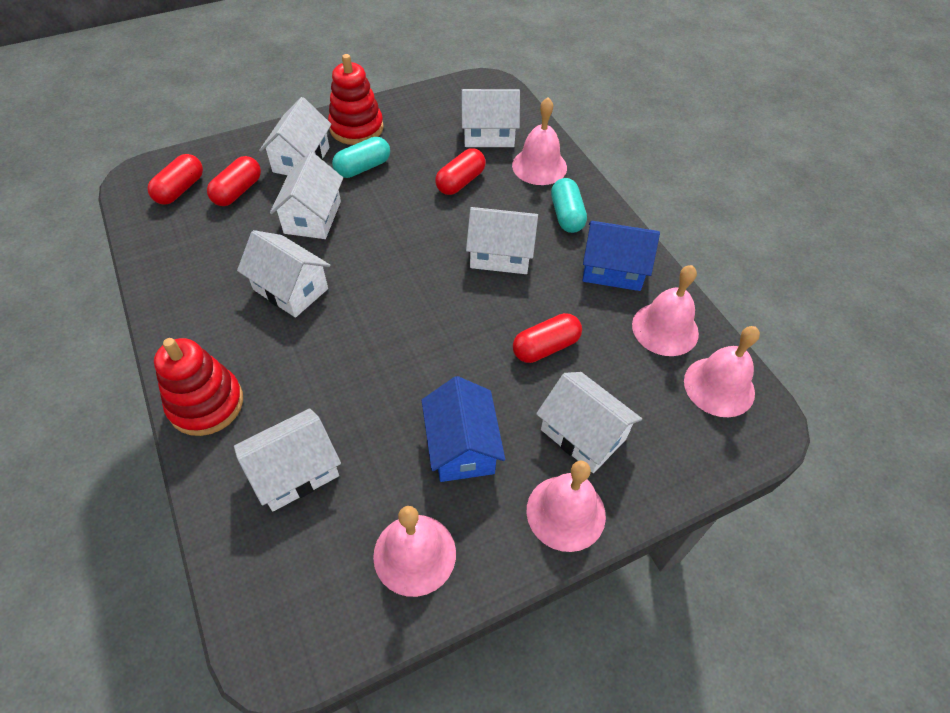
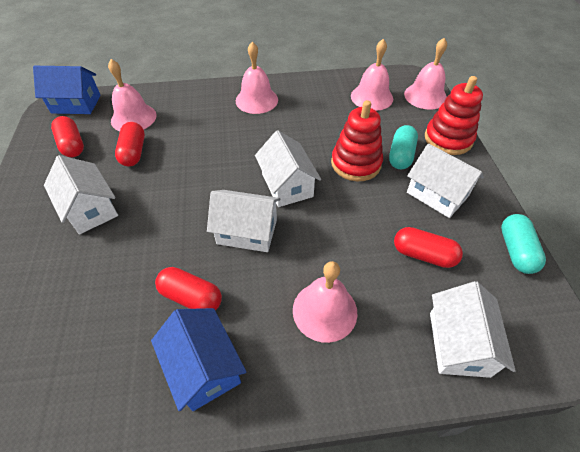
white house: [234,408,341,511] [237,230,330,318] [259,97,332,175] [270,152,343,239] [461,89,520,147] [466,207,538,274] [536,372,642,473] = 7 -> [44,155,118,234] [207,190,280,252] [255,130,321,207] [407,144,484,218] [430,281,516,378] = 5

